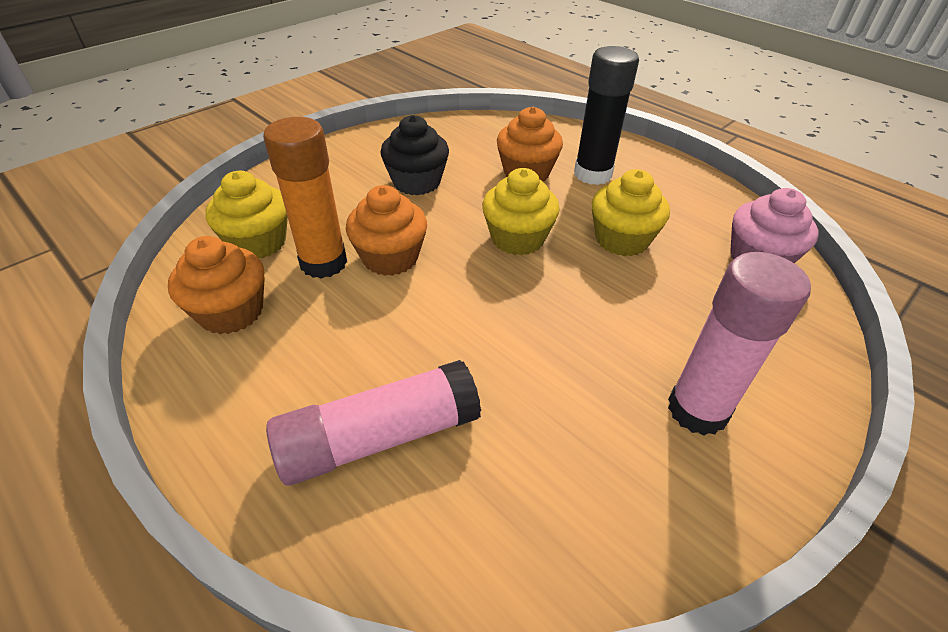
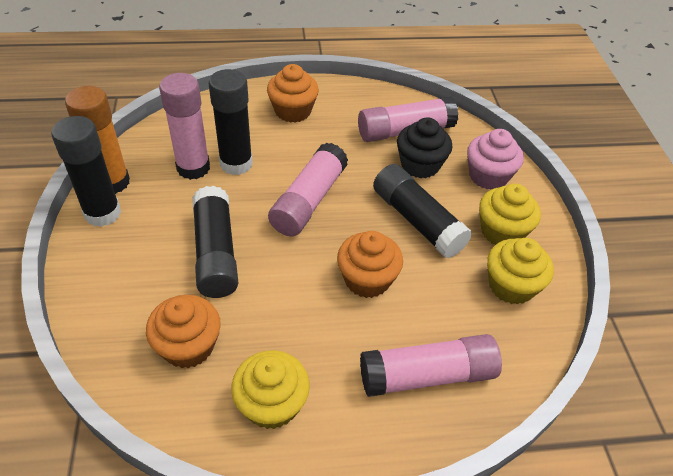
black glue stick: [574,46,639,185] = 1 -> [51,116,121,227] [192,186,238,298] [209,69,253,175] [373,164,472,259] = 4
pink glue stick: [266,360,481,486] [668,252,811,435] = 2 -> [159,73,210,180] [268,143,348,236] [358,96,458,142] [360,334,502,397] = 4

